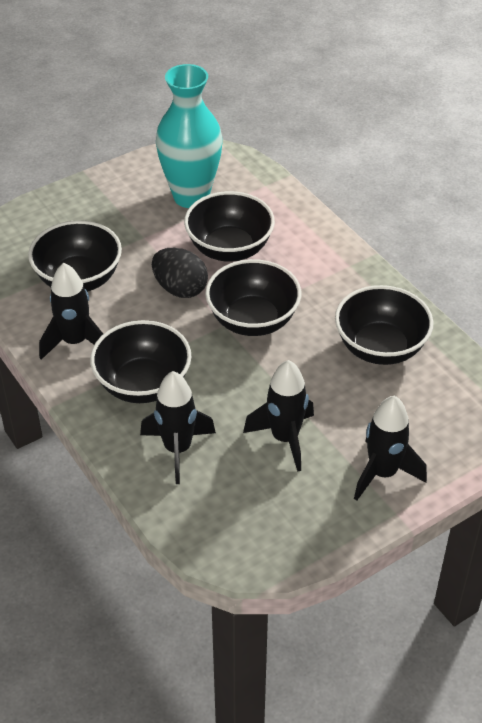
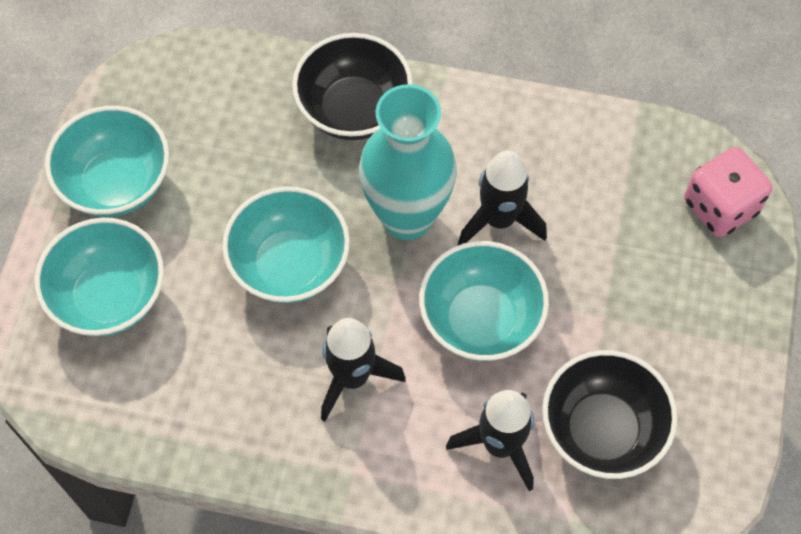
black bowl: [28,220,122,292] [90,320,191,403] [184,191,275,262] [205,259,301,336] [335,285,434,365] = 5 -> [292,33,413,140] [542,350,678,479] = 2
black egg: [152,248,208,298] = 1 -> none = 0
black rocket: [39,263,103,360] [140,371,216,484] [243,360,314,472] [354,396,427,501] = 4 -> [321,318,406,422] [446,390,534,491] [458,150,547,245] = 3
pink dice: none = 0 -> [684,147,772,237] = 1
turquoise bowl: none = 0 -> [35,218,164,336] [45,106,169,217] [222,186,350,303] [419,241,549,361] = 4

